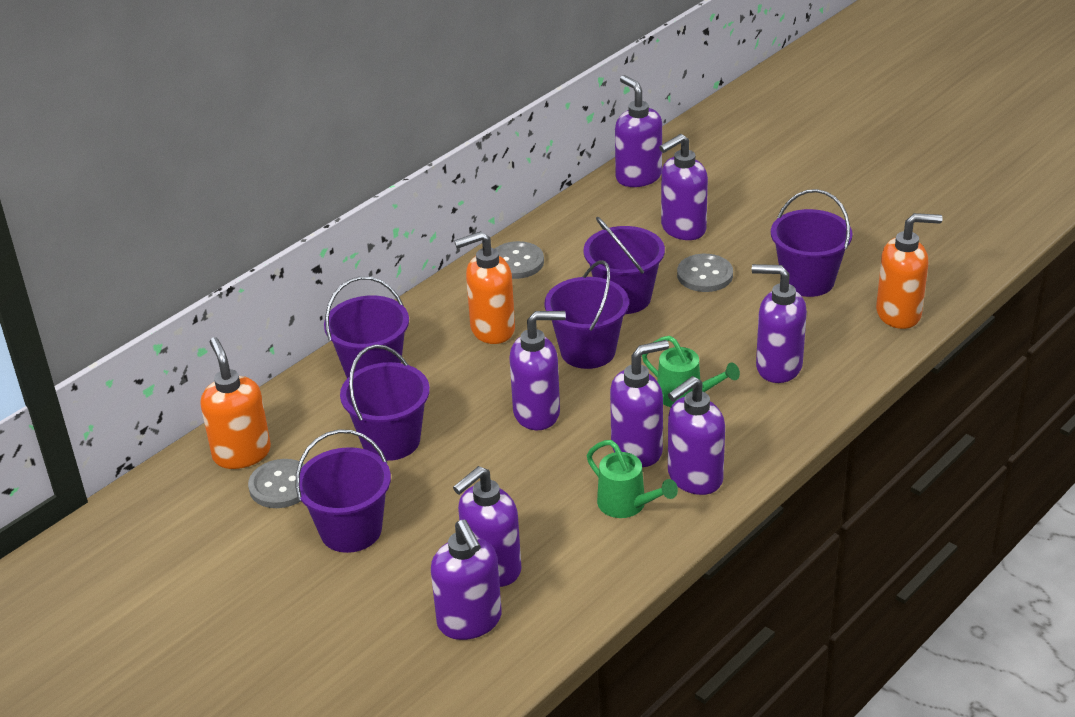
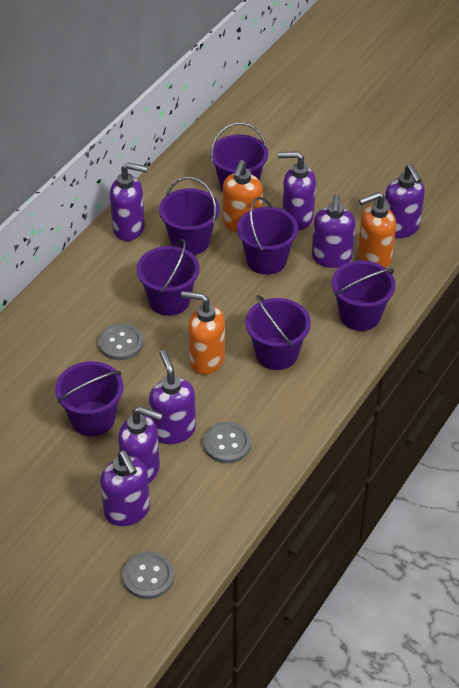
green watering can: [587,440,678,518] [642,336,740,407] = 2 -> none = 0
purple bucket: [295,429,391,553] [324,276,409,378] [340,345,430,461] [545,260,629,369] [583,217,665,314] [771,189,852,297] = 6 -> [55,361,123,436] [136,239,200,316] [159,177,220,255] [210,122,268,192] [237,197,298,275] [245,295,311,370] [332,261,396,331] = 7
purple soap dispenser: [431,520,502,640] [453,466,521,587] [509,311,566,430] [610,340,669,467] [615,75,662,187] [659,134,708,240] [668,376,725,495] [752,264,807,383] = 8 -> [100,450,150,526] [110,162,148,241] [118,406,163,484] [149,350,196,444] [278,151,316,230] [312,194,356,268] [384,164,425,238] = 7

